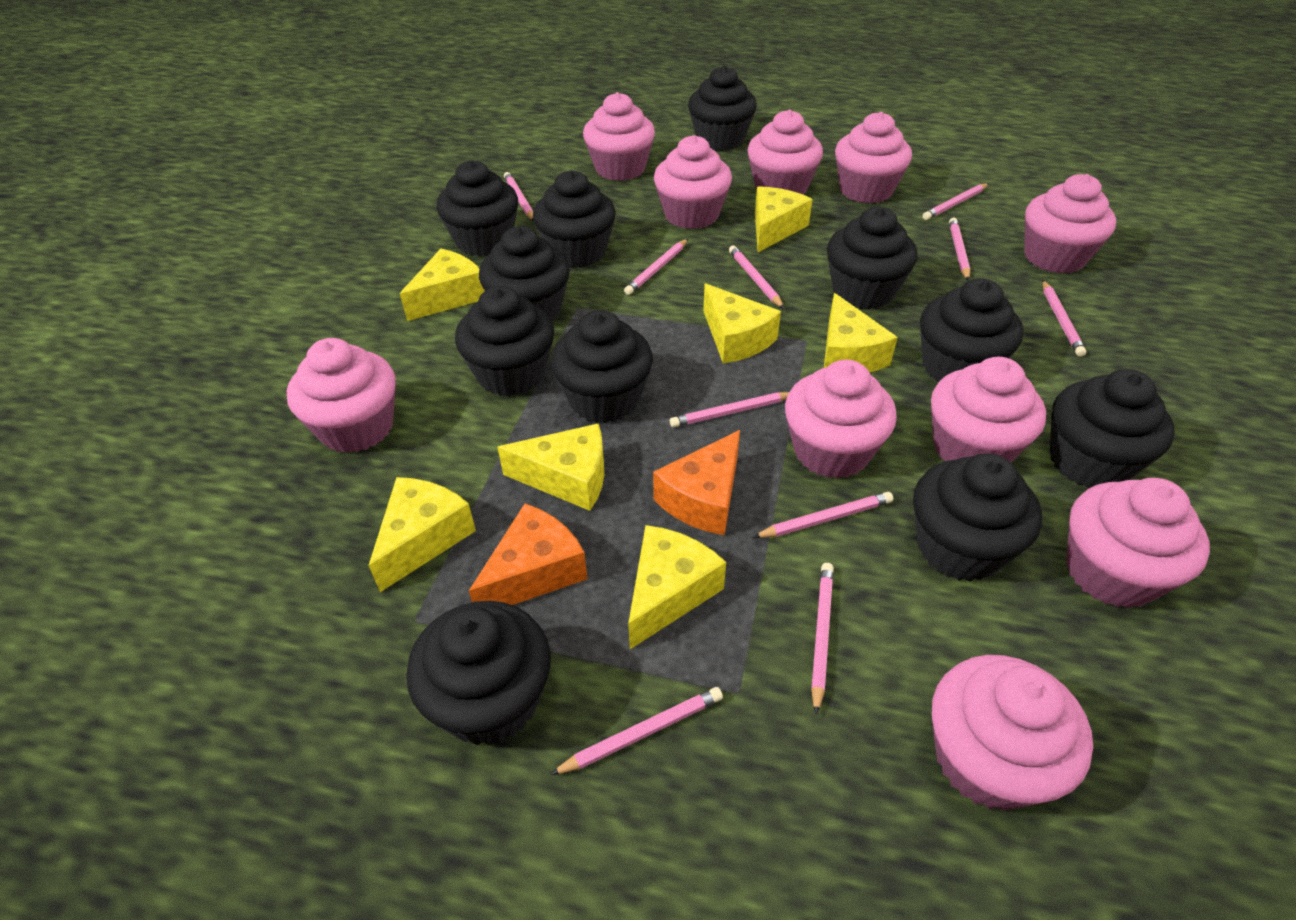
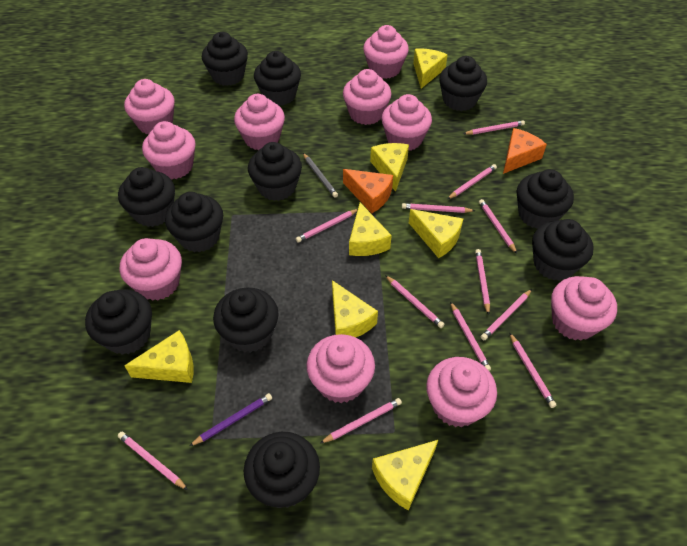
grey pencil: none = 0 -> [303,153,338,197] = 1
pink pencil: [504,172,534,221] [550,687,723,775] [624,239,688,295] [670,392,789,428] [729,245,784,309] [753,492,893,538] [811,563,834,715] [923,183,989,220] [949,218,971,281] [1042,280,1086,357] = 10 -> [118,432,188,490] [296,209,358,243] [320,398,402,443] [385,275,445,328] [402,203,475,213] [448,164,497,199] [450,301,491,371] [463,120,525,135] [475,249,490,315] [479,199,517,254] [481,289,532,340] [509,332,556,408] = 12
purple pencil: none = 0 -> [189,393,272,446] = 1

